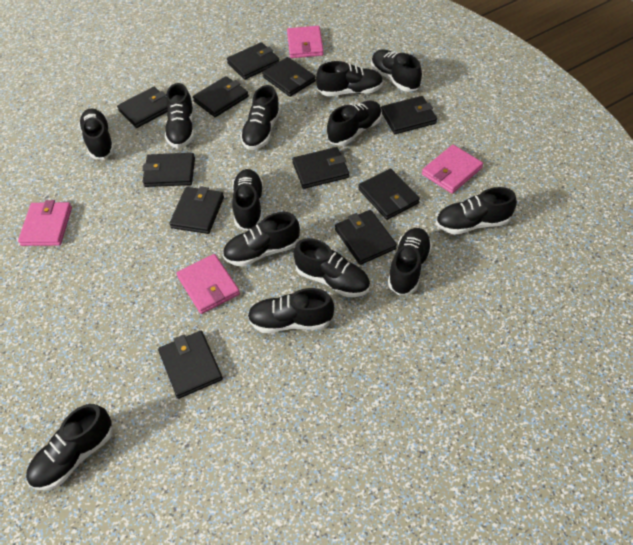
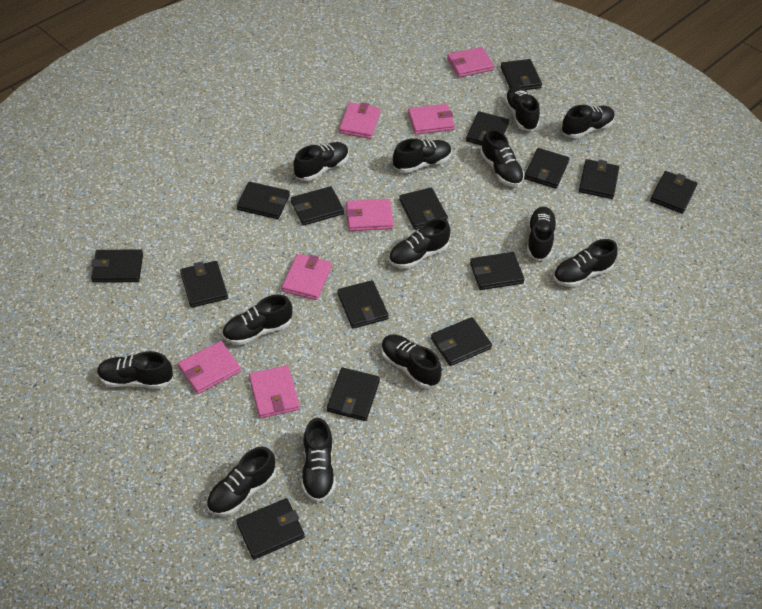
black wallet: [117,87,167,128] [142,153,195,187] [158,331,223,399] [169,186,224,234] [193,76,249,117] [227,42,279,80] [262,57,316,97] [292,147,349,189] [335,210,397,265] [358,168,420,220] [381,96,437,134] = 11 -> [91,250,143,283] [180,261,228,308] [236,498,305,560] [237,182,290,219] [291,186,344,226] [327,367,380,421] [337,280,389,329] [399,188,448,230] [431,317,492,366] [466,111,509,146] [470,252,525,290] [501,59,542,90] [524,148,569,189] [579,159,619,199] [650,171,697,214] = 15
pink wallet: [18,200,72,246] [177,254,240,314] [287,26,324,58] [422,145,483,194] = 4 -> [178,341,241,394] [249,365,300,418] [281,254,332,300] [339,102,380,139] [346,199,394,231] [408,104,455,135] [447,47,494,77] = 7

